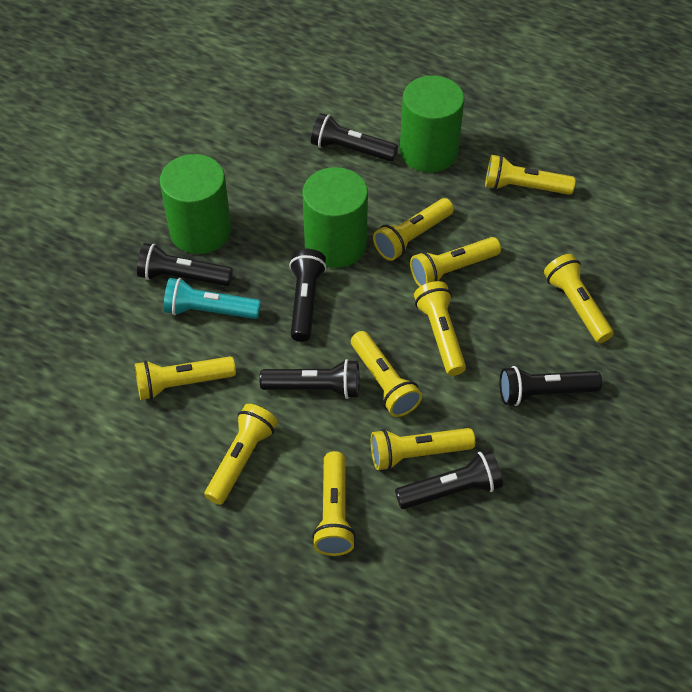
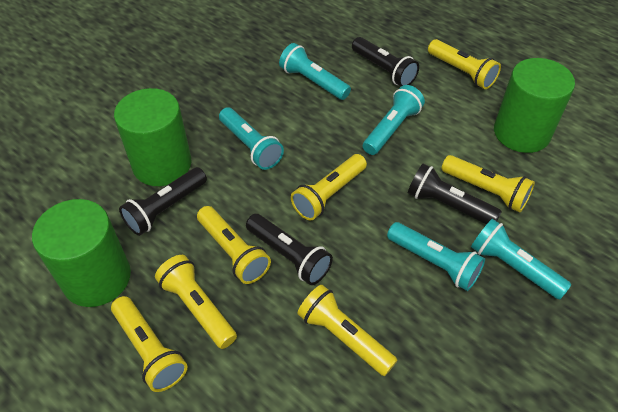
black flashlight: [137,243,233,286] [260,359,359,399] [289,249,327,342] [311,113,398,162] [395,450,503,509] [500,366,602,406] = 6 -> [119,167,207,236] [246,214,333,285] [352,37,419,86] [408,164,502,225] = 4
turquoise flashlight: [164,278,261,319] = 1 -> [219,107,284,170] [279,43,351,100] [363,85,425,155] [387,222,485,291] [471,219,571,299] = 5
yellow flashlight: [135,356,236,400] [204,404,278,505] [312,451,356,556] [351,331,422,417] [371,428,475,470] [373,198,454,261] [410,237,501,287] [414,281,466,376] [485,155,576,195] [544,254,613,343] = 10 -> [111,296,187,392] [155,255,237,349] [197,206,271,284] [291,154,367,220] [298,285,397,376] [428,39,501,89] [442,155,535,212] = 7

